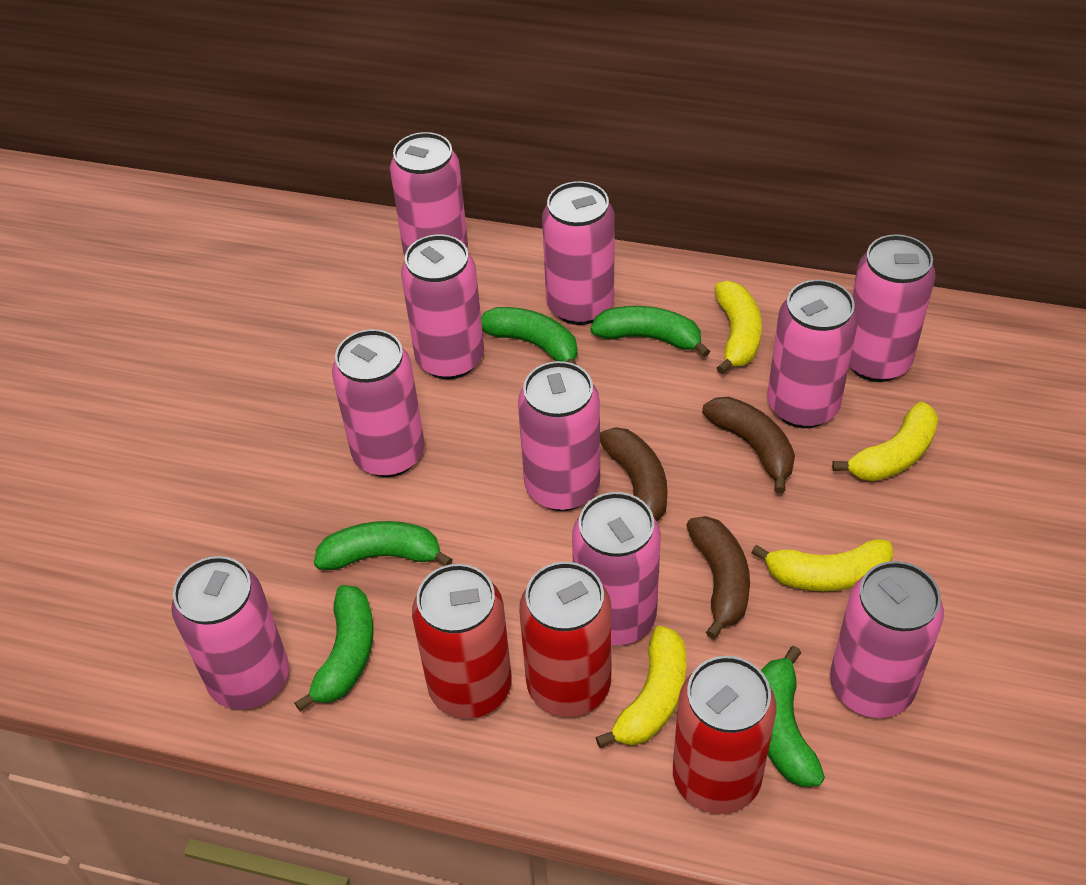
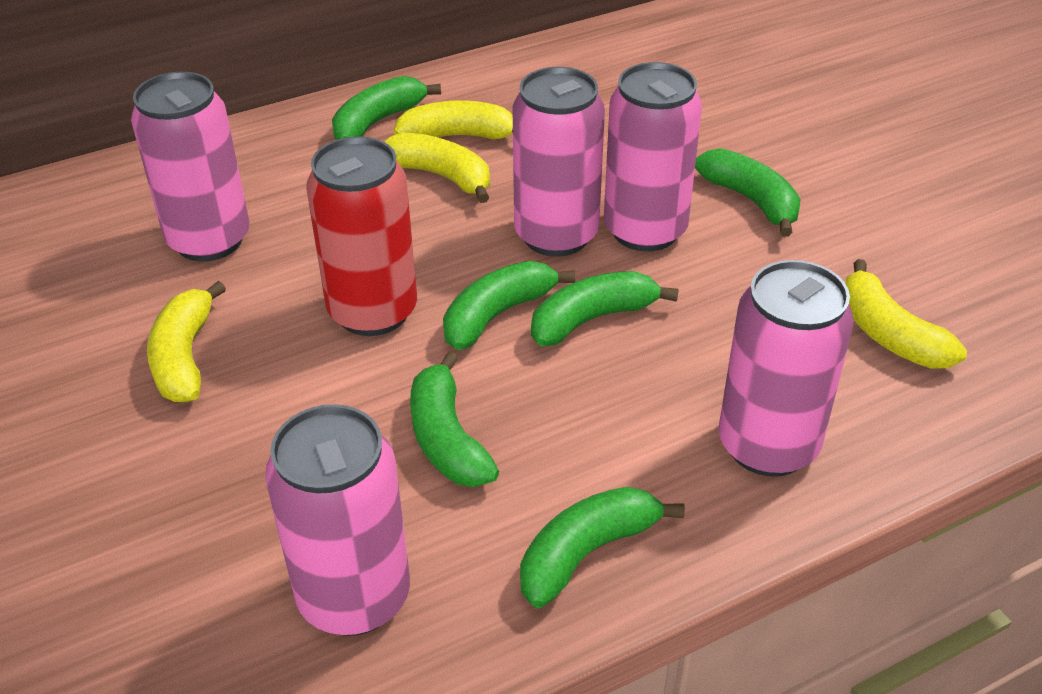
brown banana: [600,427,668,521] [686,516,750,639] [702,397,795,493] = 3 -> none = 0
green banana: [295,585,373,712] [314,521,453,570] [481,307,578,365] [590,306,710,357] [761,646,825,787] = 5 -> [332,76,441,140] [410,352,499,487] [443,261,575,350] [520,487,685,608] [531,271,679,346] [695,148,801,237] = 6
pink can: [171,556,289,710] [332,329,425,477] [390,132,468,256] [401,234,484,379] [518,361,600,511] [542,181,615,325] [572,492,661,645] [767,280,858,428] [830,561,944,718] [849,234,935,382] = 10 -> [131,72,250,261] [265,404,410,636] [512,67,605,257] [604,62,702,252] [719,260,854,477] = 5
red can: [412,564,512,719] [519,562,611,717] [673,656,777,814] = 3 -> [306,136,417,336] = 1

